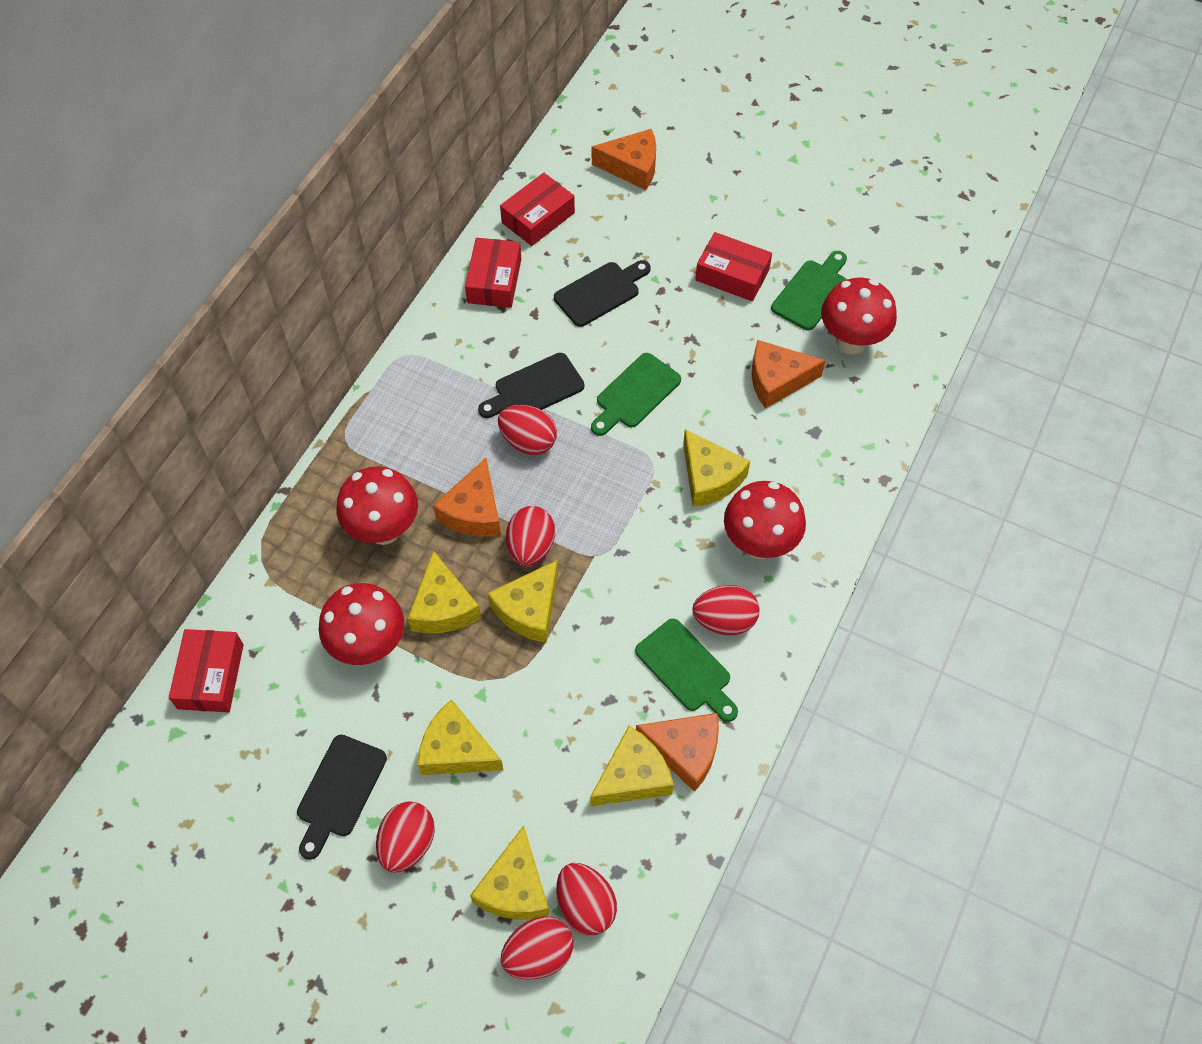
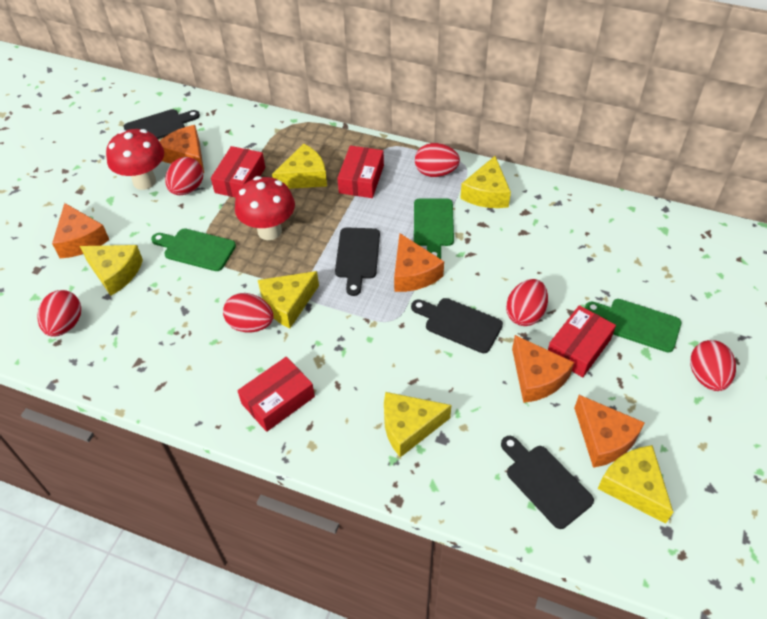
black cutting board: [297,735,387,860] [478,353,584,418] [554,260,651,327] = 3 -> [123,109,200,139] [335,228,380,296] [411,298,503,353] [501,436,594,529] = 4
orange cheese: [433,458,501,537] [592,129,656,190] [636,713,719,792] [752,340,826,409] = 4 -> [52,203,109,258] [159,125,204,173] [394,233,444,292] [512,335,574,403] [574,395,645,468] = 5
red mushroom: [319,583,404,665] [336,466,418,545] [724,481,806,559] [821,278,897,355] = 4 -> [106,129,164,190] [235,176,295,240] = 2

